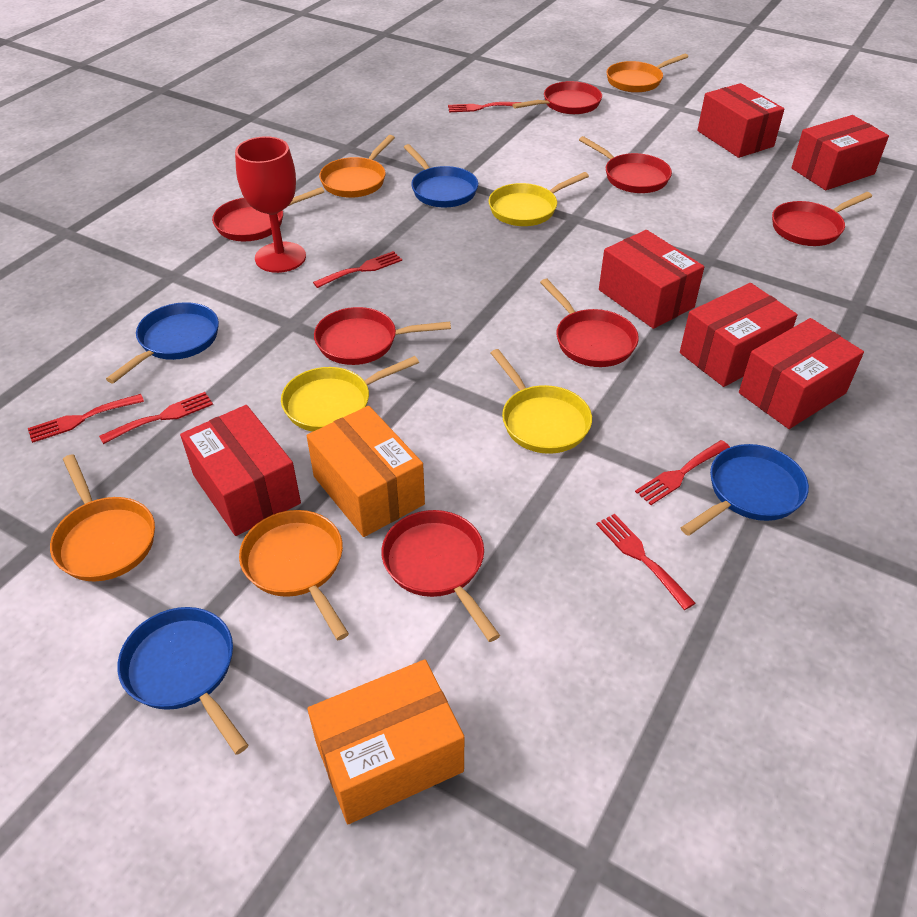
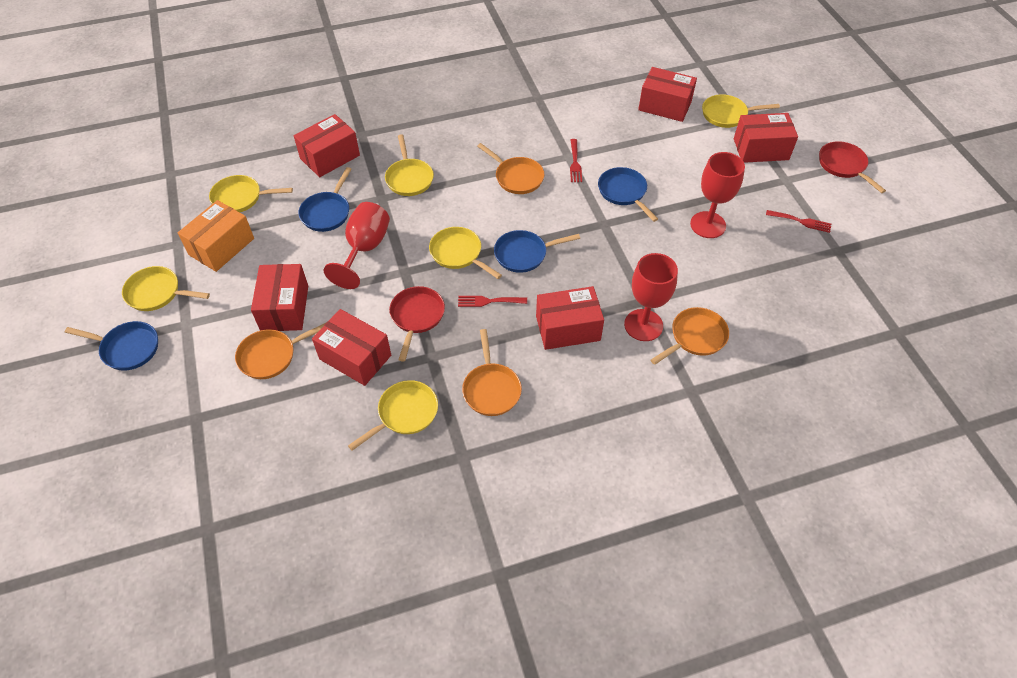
orange box: [307,406,425,537] [307,659,464,824] = 2 -> [178,200,254,272] = 1
red fork: [28,394,144,443] [99,392,213,444] [313,251,402,288] [448,102,521,112] [596,514,695,610] [635,440,730,505] = 6 -> [458,296,527,307] [570,139,582,182] [766,210,831,233] = 3
red goblet: [235,136,306,273] = 1 -> [324,202,390,289] [624,253,678,341] [690,152,745,238] = 3
red pan: [212,187,324,241] [314,307,451,365] [381,510,500,642] [512,81,602,115] [540,279,639,367] [579,136,672,193] [772,192,872,246] = 7 -> [389,286,445,362] [819,141,886,193] = 2
yellow pan: [281,356,419,432] [489,172,589,226] [491,349,592,454] = 3 -> [122,266,210,311] [209,175,293,212] [348,380,438,451] [385,134,434,196] [429,227,502,279] [702,94,780,128] = 6

